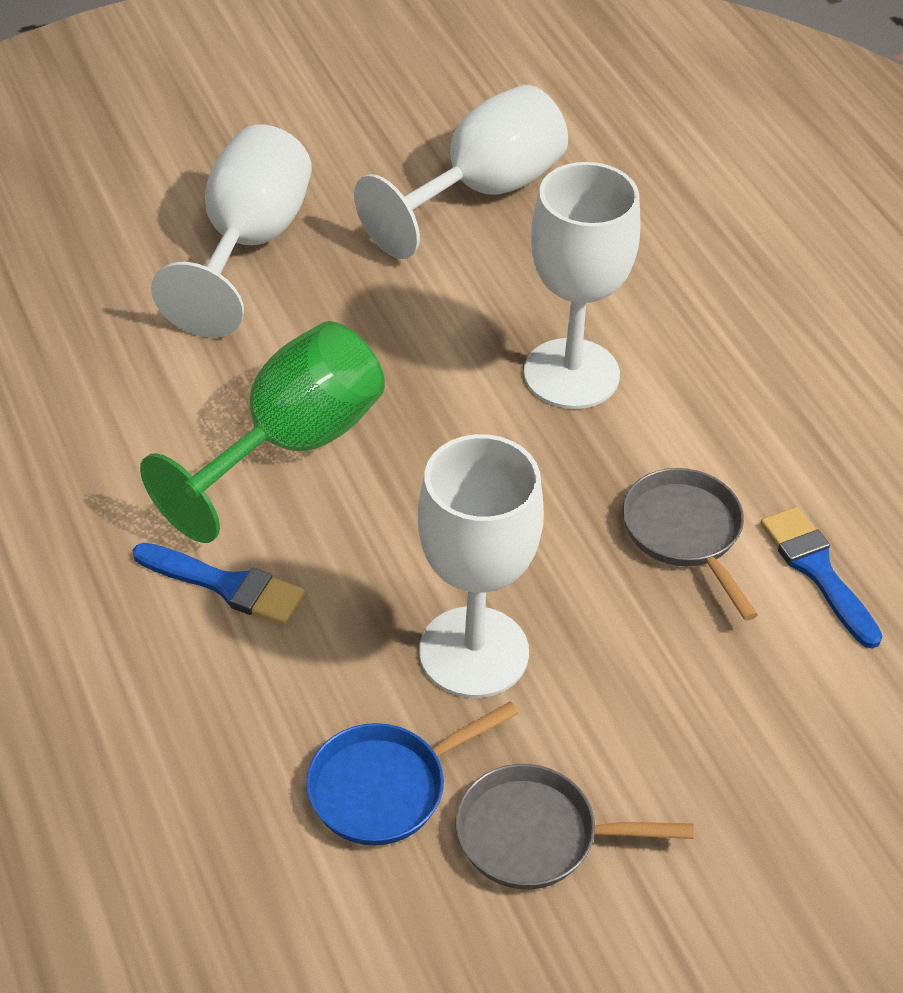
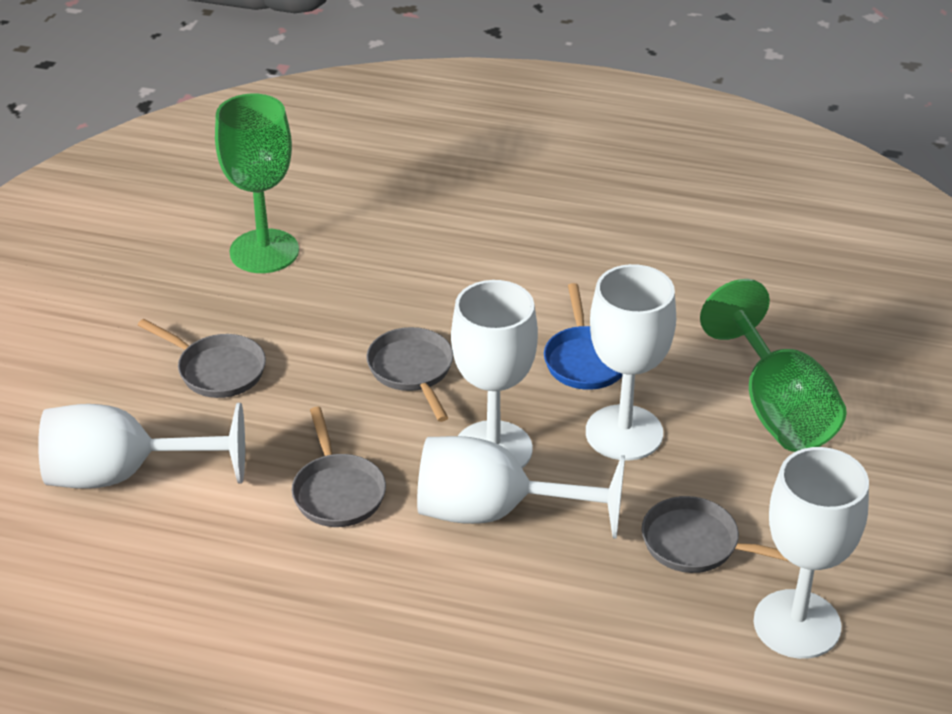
blue brush: [132,543,305,625] [760,507,882,649] = 2 -> none = 0
green goblet: [140,321,385,543] = 1 -> [215,93,299,273] [700,279,847,452] = 2
grey pan: [456,764,694,889] [623,468,758,621] = 2 -> [138,319,266,398] [292,407,386,527] [366,327,453,422] [642,496,790,573] = 4
white goblet: [151,125,312,338] [354,85,568,259] [418,434,544,698] [524,162,640,409] = 4 -> [38,403,245,489] [417,436,625,539] [451,280,538,468] [586,264,676,461] [754,447,869,659] = 5

